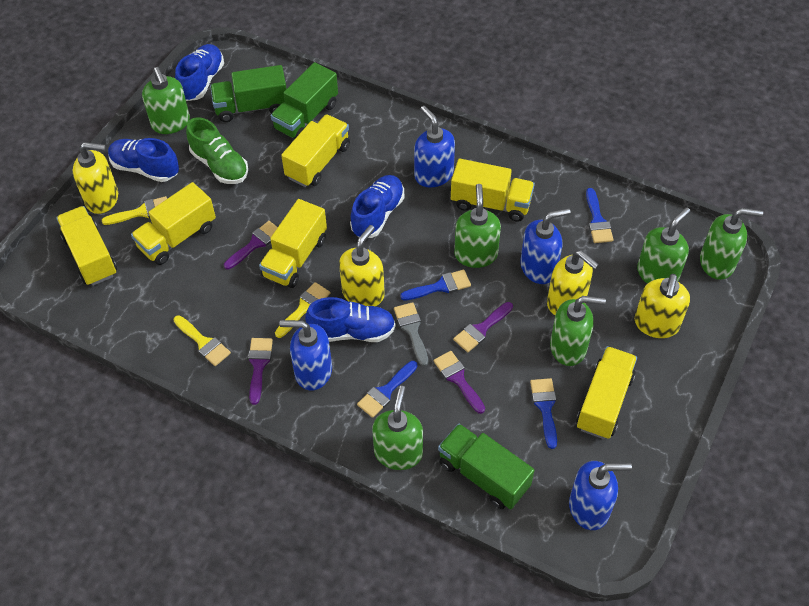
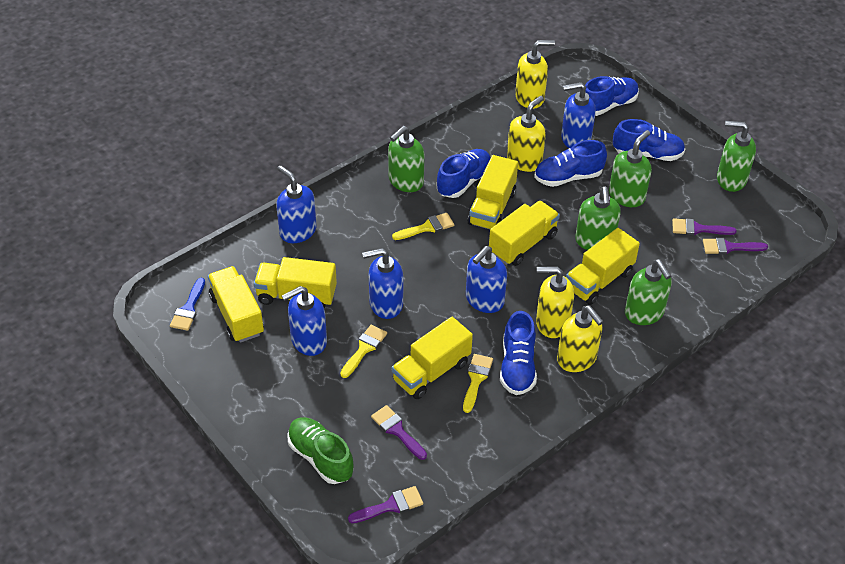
blue brush: [357,361,418,418] [400,270,471,301] [530,378,557,449] [586,188,614,243] = 4 -> [170,278,205,331] = 1
blue shoe: [108,138,179,182] [175,44,224,101] [305,297,396,342] [350,175,404,238] = 4 -> [437,149,490,198] [500,311,537,395] [534,140,607,187] [585,76,639,116] [613,119,685,161] = 5
blue soap dispenser: [279,320,332,390] [414,106,455,188] [520,208,570,284] [569,461,632,530] = 4 -> [276,165,316,243] [282,286,327,356] [362,248,403,319] [466,246,507,313] [561,82,596,148] = 5
green soap dispenser: [142,67,190,134] [372,386,423,470] [454,184,501,268] [550,296,606,366] [637,207,690,284] [700,208,763,280] = 6 -> [388,126,424,192] [575,187,621,250] [609,130,652,207] [625,259,672,325] [717,121,756,192] = 5
green truck: [210,65,287,122] [271,62,338,138] [438,423,535,509] = 3 -> none = 0
grey brush: [394,302,428,366] = 1 -> none = 0

